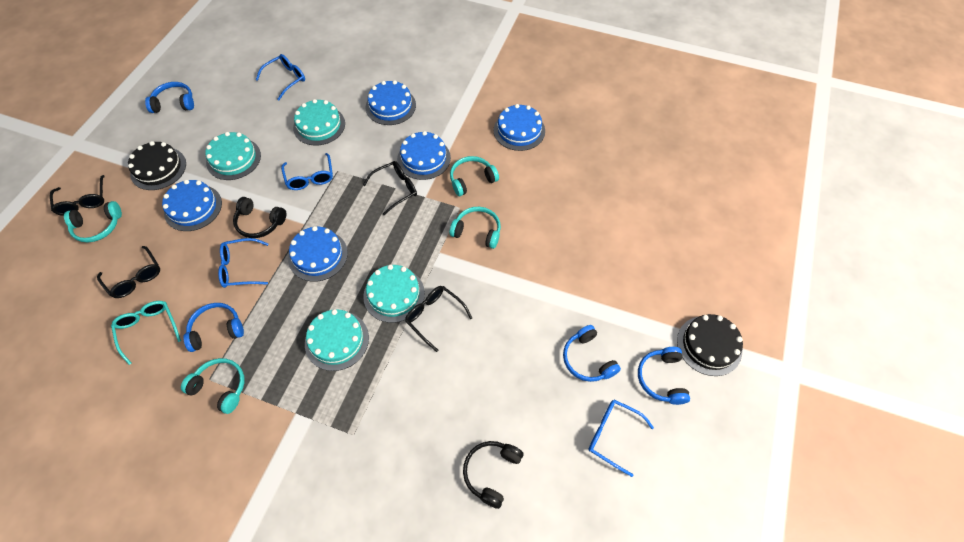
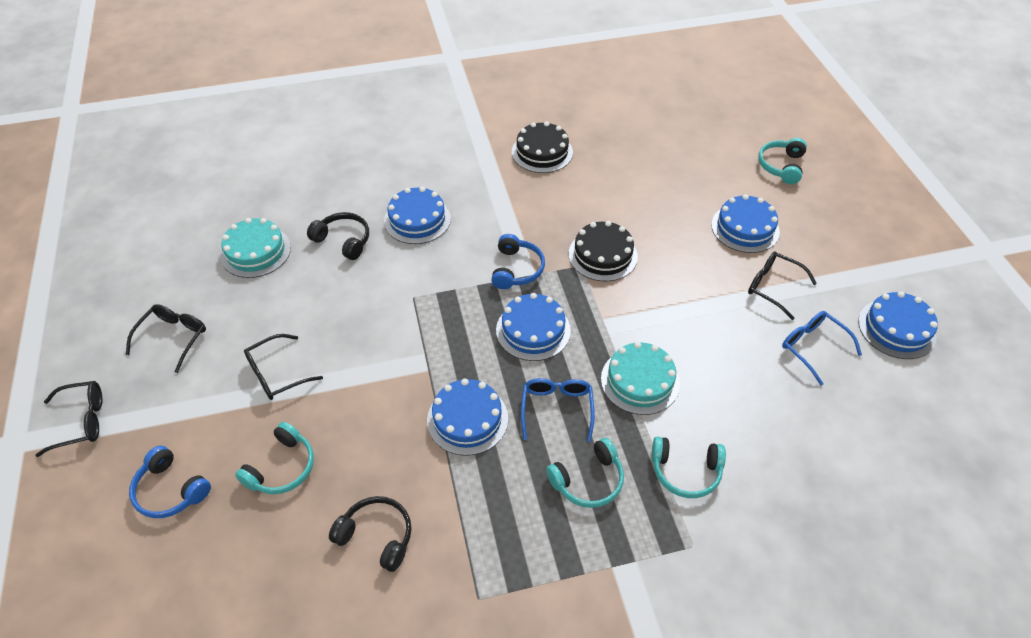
blue glasses: [218,238,268,288] [256,54,305,100] [281,153,333,190] [588,400,654,477] = 4 -> [521,378,595,442] [782,311,862,385] = 2
blue headphones: [145,82,194,113] [183,303,244,352] [563,325,621,382] [638,347,690,405] = 4 -> [129,446,211,518] [491,234,545,289] = 2
turquoise cake: [206,132,261,180] [293,99,345,145] [305,309,369,371] [363,265,425,323] = 4 -> [220,218,291,278] [601,342,680,415] = 2
turquoise glasses: [111,301,181,365] = 1 -> none = 0

